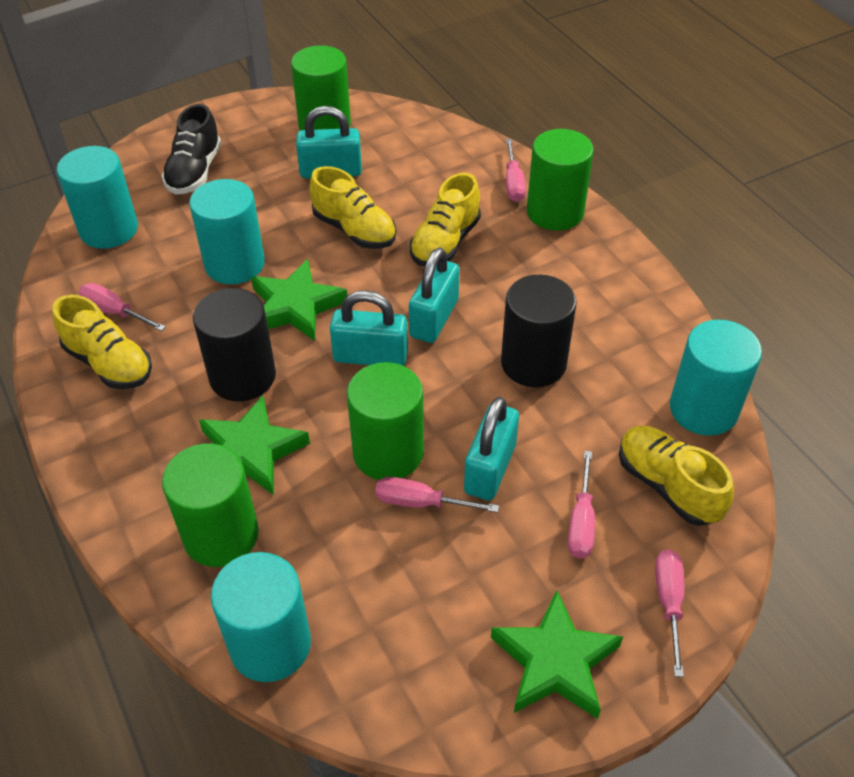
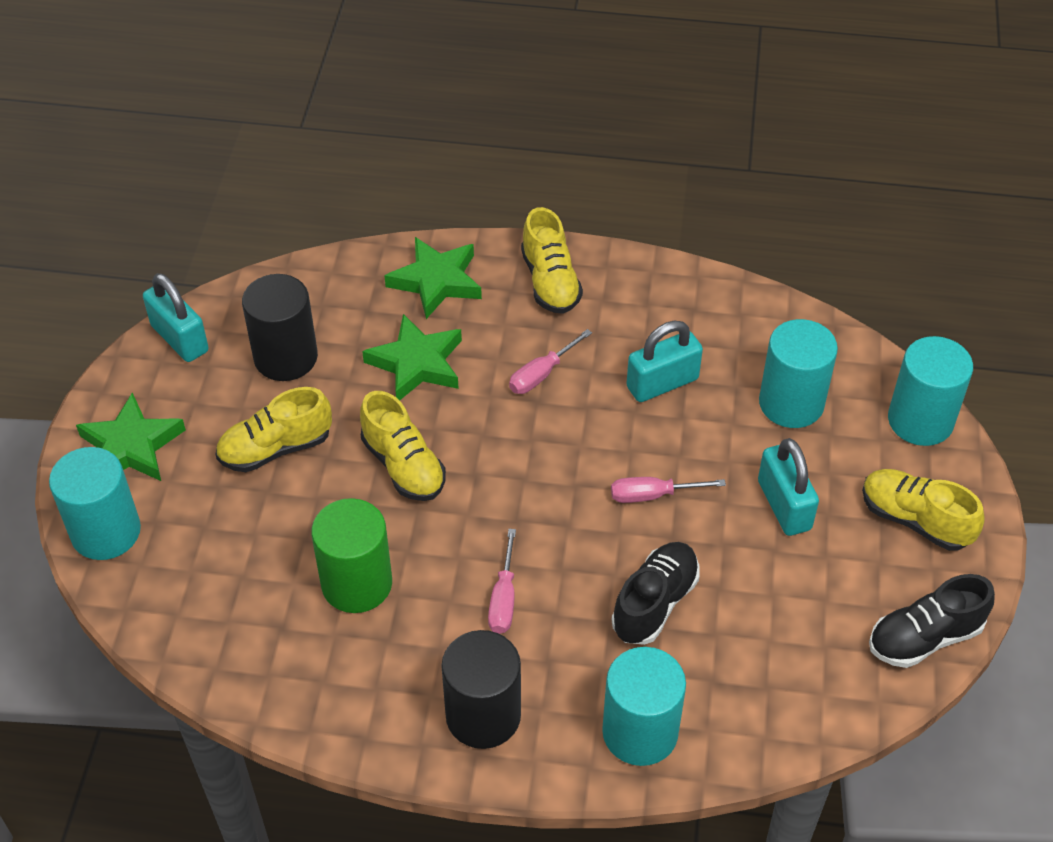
black shoe: [162,104,221,194] = 1 -> [612,542,700,645] [869,574,995,668] = 2
green cylinder: [162,444,259,567] [291,45,351,131] [347,362,424,480] [527,129,594,231] = 4 -> [311,498,392,613] = 1
pink screwdriver: [79,283,166,331] [375,477,499,513] [506,139,526,202] [568,451,595,559] [655,550,685,677] = 5 -> [488,529,516,634] [509,329,592,394] [611,477,726,503] = 3
turquoise padlock: [296,106,362,178] [330,290,408,366] [409,247,459,343] [464,397,519,500] = 4 -> [143,273,209,362] [626,321,703,402] [758,438,819,536] = 3

